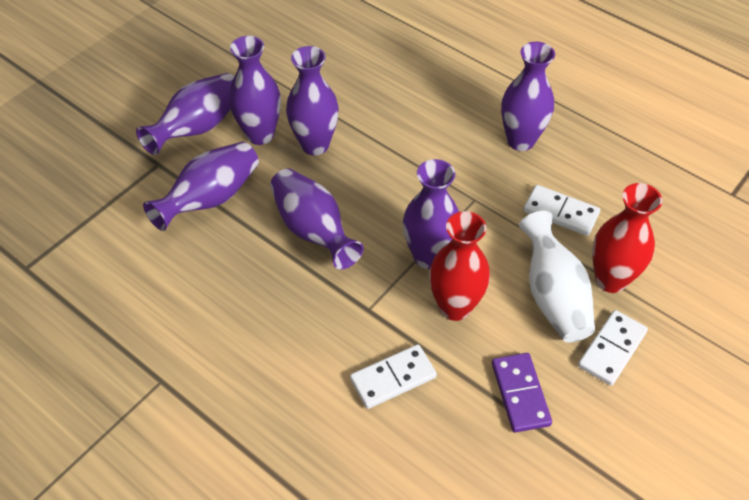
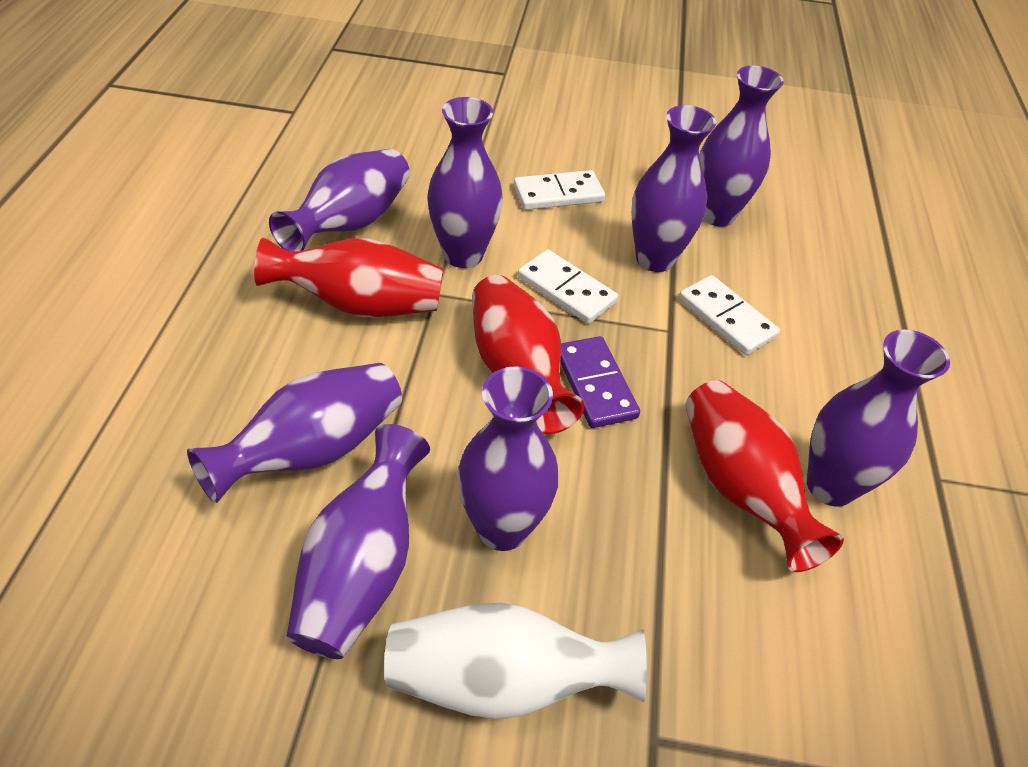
purple vase: [136,73,234,155] [143,142,259,231] [229,36,281,145] [270,168,364,270] [286,46,339,155] [403,159,459,269] [501,42,555,151] = 7 -> [187,363,402,503] [269,149,410,252] [287,424,430,659] [427,97,503,268] [457,366,559,551] [631,105,716,272] [700,66,784,227] [807,330,950,507] = 8
red vase: [429,211,490,321] [592,183,663,293] = 2 -> [254,237,443,317] [472,275,584,434] [686,380,844,572] = 3

